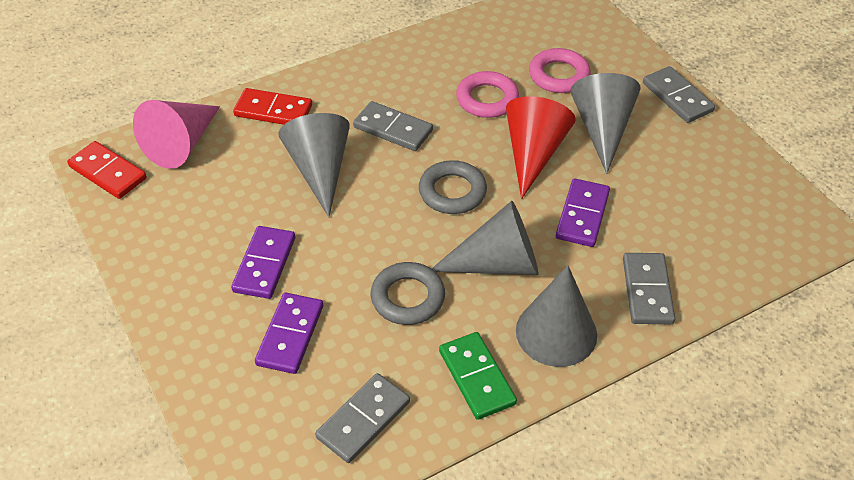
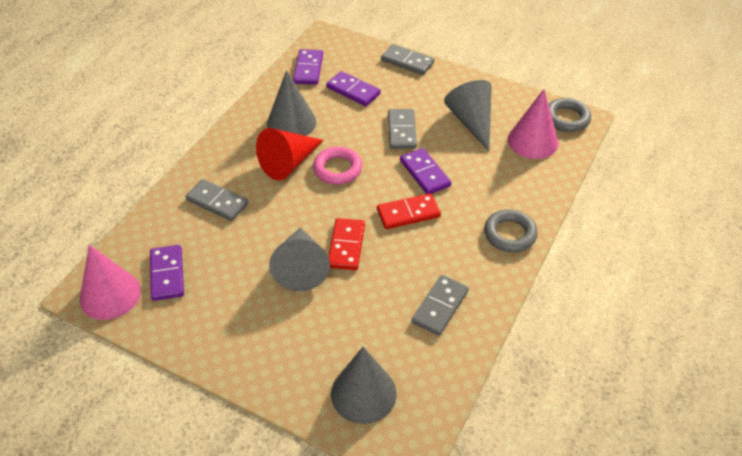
green domino: [439,332,517,420] = 1 -> none = 0
pink cone: [133,100,220,169] = 1 -> [80,245,141,320] [508,89,558,159] = 2
pink ring: [456,71,519,118] [529,48,591,93] = 2 -> [313,147,362,184] = 1
purple domino: [231,226,295,299] [255,293,323,374] [556,178,610,247] = 3 -> [150,245,184,301] [293,49,323,85] [326,71,381,106] [400,148,451,194] = 4

